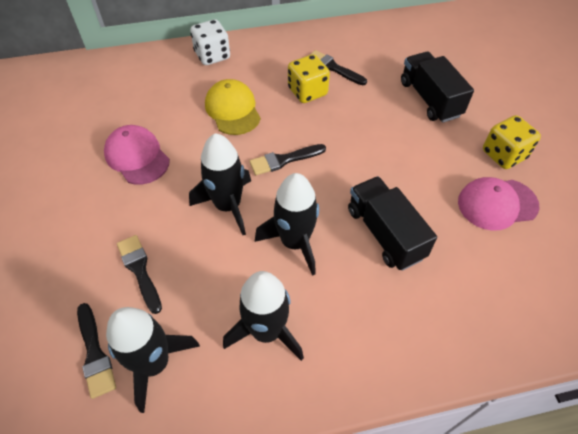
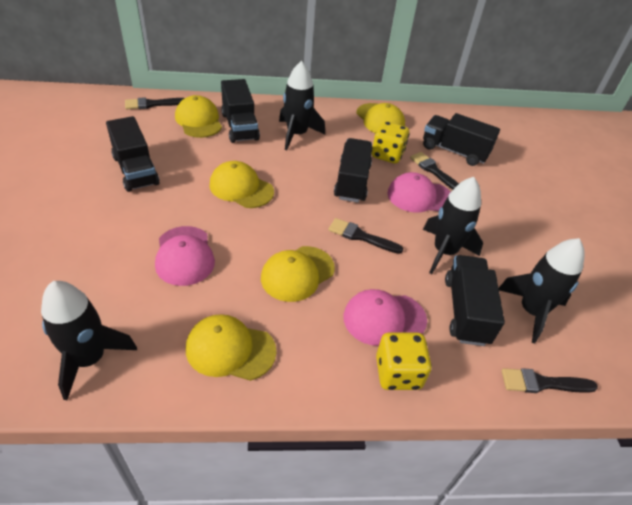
black truck: [348,176,437,271] [401,52,474,123] = 2 -> [106,116,160,192] [221,79,260,143] [334,138,373,203] [423,113,500,166] [445,255,505,346] = 5
pink cap: [104,125,170,185] [458,177,539,231] = 2 -> [155,226,215,286] [343,289,427,346] [388,172,450,213] = 3
white dice: [190,19,230,65] = 1 -> none = 0
yellow cap: [205,79,261,135] = 1 -> [175,95,222,138] [186,314,277,381] [209,161,274,208] [261,246,335,302] [356,103,405,133] = 5

